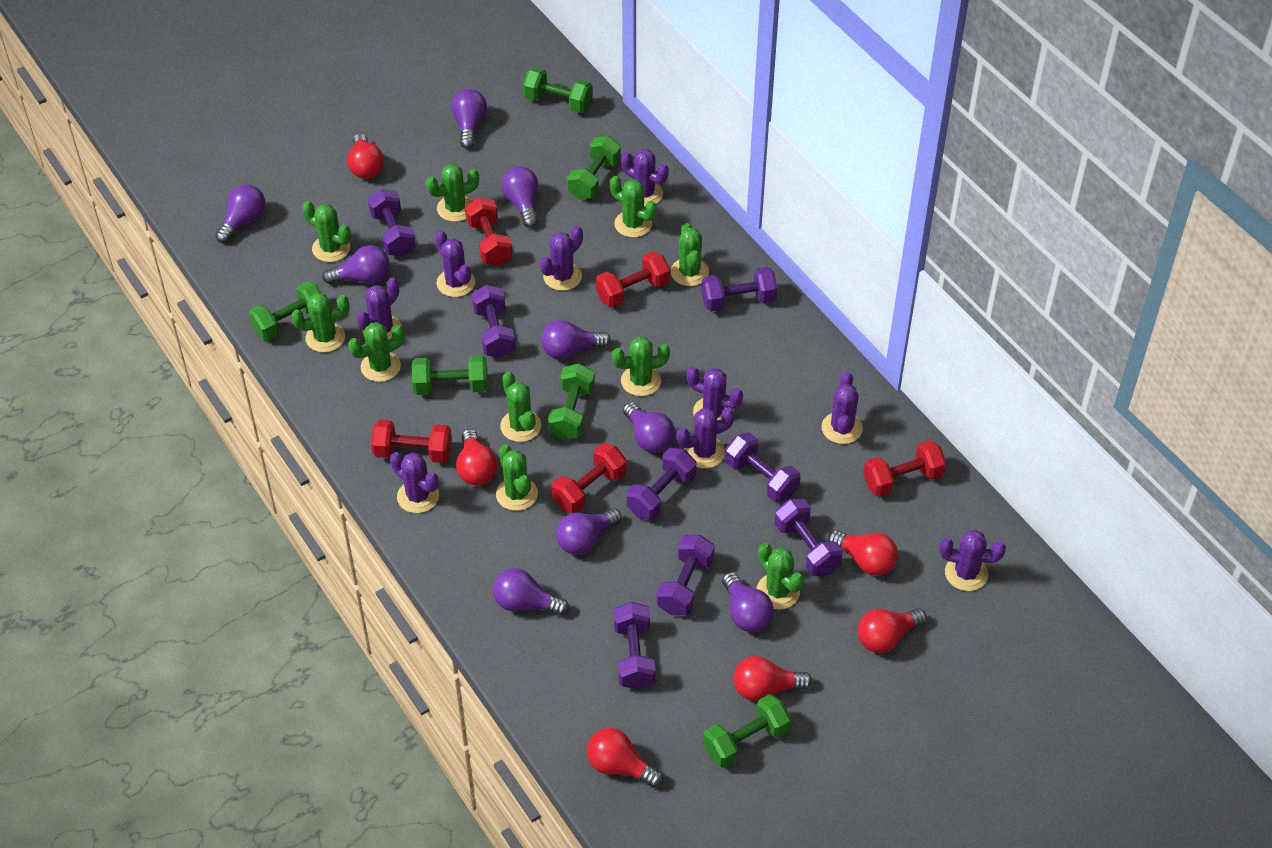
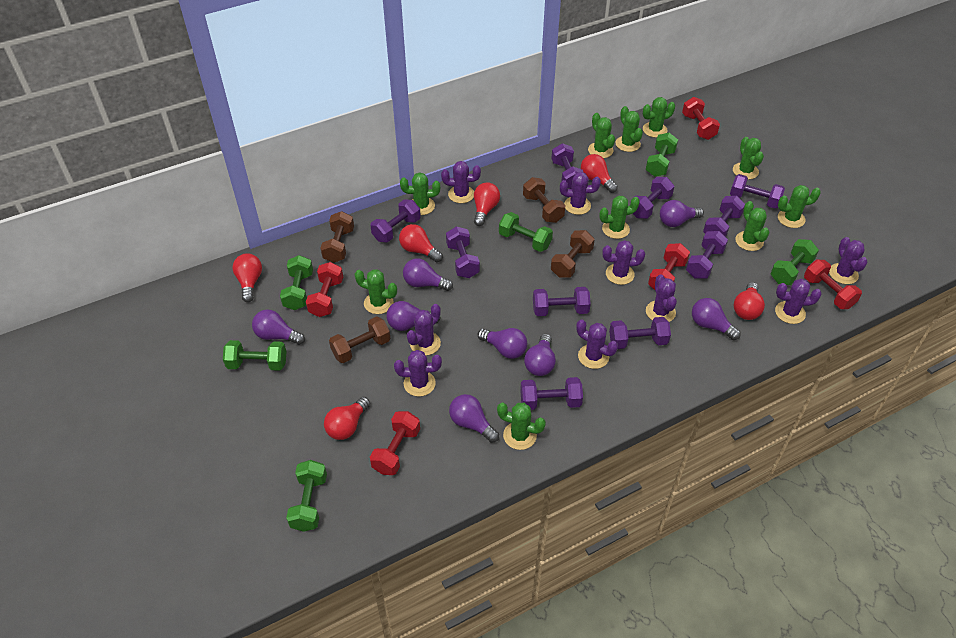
brown dumbbell: none = 0 -> [321,211,354,263] [329,316,391,363] [523,177,565,223] [551,230,595,278] = 4
purple dumbbell: [368,189,416,257] [472,285,515,358] [614,602,655,690] [627,448,696,520] [657,534,715,615] [701,267,777,312] [725,433,801,503] [774,499,843,576] = 8 -> [370,199,421,243] [446,227,480,278] [520,377,583,410] [533,287,591,316] [551,143,584,189] [609,317,671,349] [630,177,675,219] [686,231,728,279] [703,196,745,237] [730,174,785,209] = 10
purple light bulb: [215,184,265,243] [322,245,390,284] [452,89,487,149] [493,568,569,616] [502,166,538,228] [541,320,611,359] [556,508,621,555] [623,402,675,453] [722,572,774,632] = 9 -> [252,309,305,345] [387,301,441,331] [403,258,453,291] [449,394,499,443] [477,328,527,359] [524,334,556,376] [660,200,704,227] [692,298,741,340] = 8

